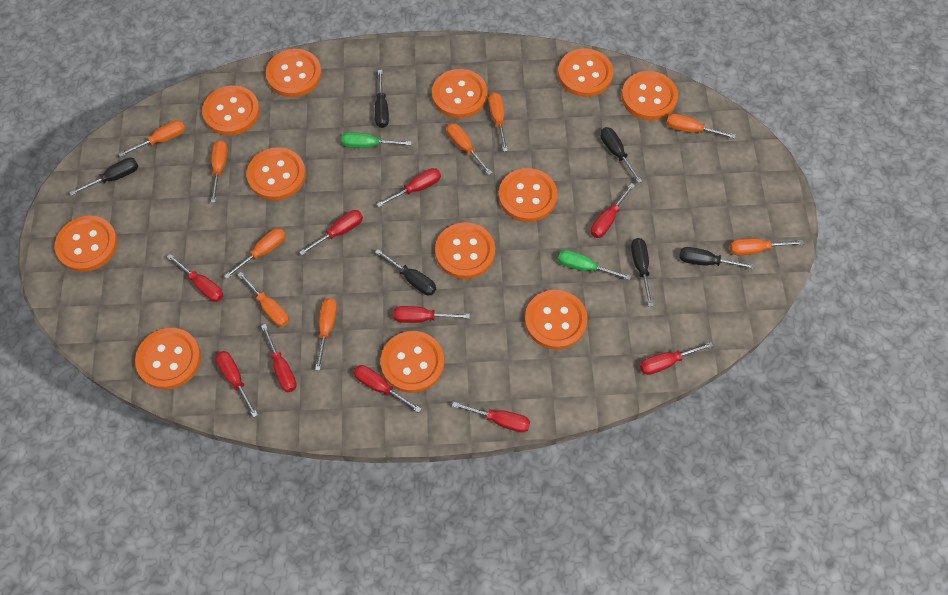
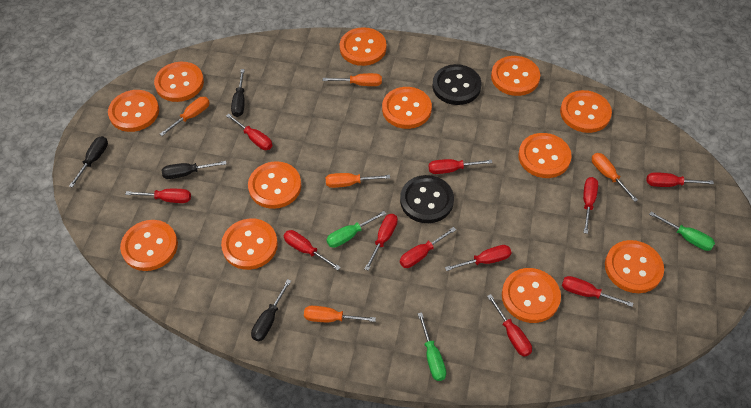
black button: none = 0 -> [400,175,454,223] [432,64,481,105] = 2
black screwdriver: [69,158,138,196] [375,70,389,128] [375,249,436,295] [600,127,643,183] [631,238,653,307] [679,247,755,269] = 6 -> [69,136,108,188] [162,161,226,179] [231,69,245,117] [251,279,291,341] = 4
green screwdriver: [342,132,412,148] [558,250,631,280] = 2 -> [326,211,386,248] [418,312,446,381] [649,212,715,251] = 3
orange screwdriver: [119,120,186,157] [211,140,228,203] [224,228,286,279] [237,272,289,327] [315,298,337,371] [447,123,492,175] [488,92,508,152] [666,114,736,139] [730,239,804,255] = 9 -> [160,97,210,136] [304,306,376,322] [323,73,382,86] [326,173,390,188] [592,153,638,202] = 5
red screwdriver: [167,254,224,302] [216,351,258,417] [261,324,297,392] [299,210,363,255] [354,365,421,413] [377,168,441,207] [393,306,470,323] [452,402,530,433] [591,183,635,238] [640,342,713,375] = 10 -> [125,189,191,203] [226,114,272,150] [284,230,341,270] [365,214,398,271] [400,227,456,268] [429,159,492,174] [445,245,512,271] [487,294,532,357] [562,276,633,307] [583,177,598,234] [647,172,714,187] = 11

